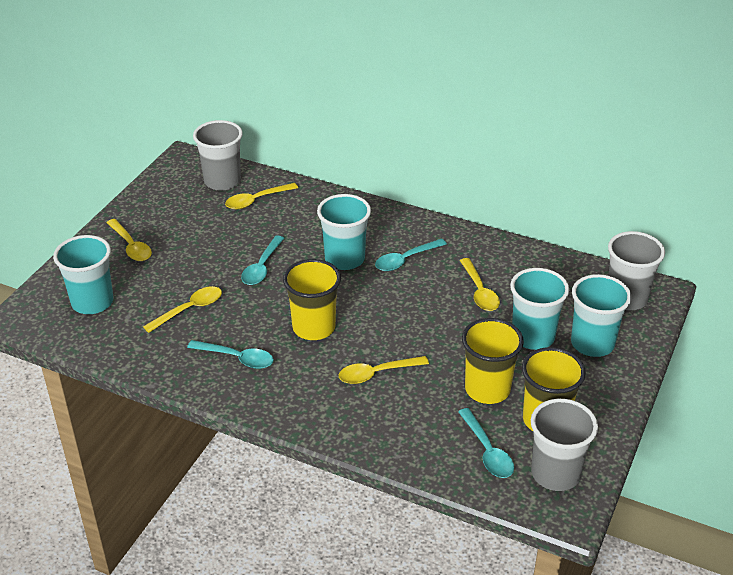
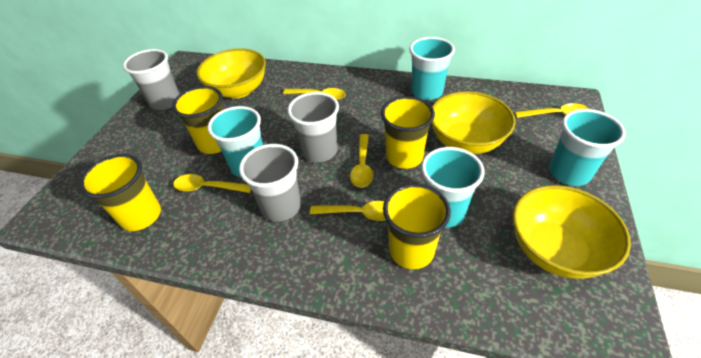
turquoise spoon: [187,340,274,369] [241,236,284,285] [375,239,447,271] [458,408,514,478] = 4 -> none = 0
yellow bowl: none = 0 -> [197,48,266,99] [431,91,516,154] [513,185,631,279] = 3
yellow cup: [283,259,341,340] [462,318,524,404] [522,347,586,431] = 3 -> [79,154,161,231] [172,86,223,154] [381,96,435,169] [383,183,451,269] = 4

